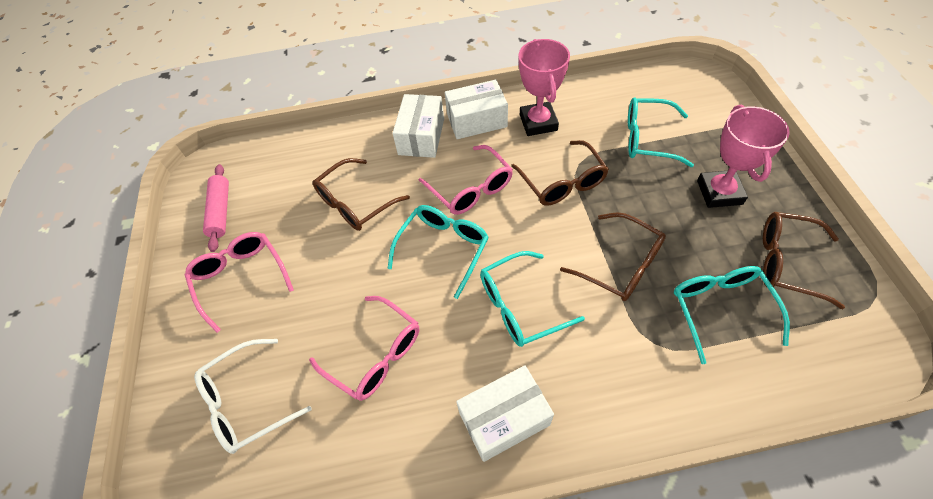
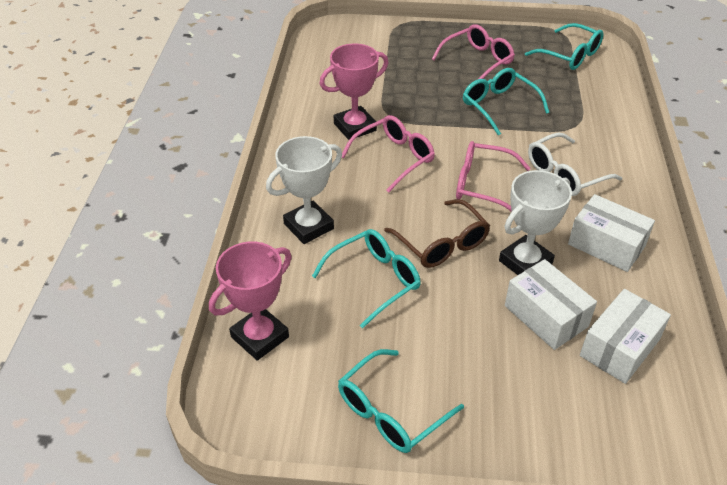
brown glasses: [312,158,410,231] [511,140,609,206] [560,212,666,301] [763,212,845,309] = 4 -> [384,199,490,268] = 1
pink rolling pin: [203,164,229,252] = 1 -> none = 0
white trophy: none = 0 -> [266,136,342,244] [499,170,572,275] = 2

